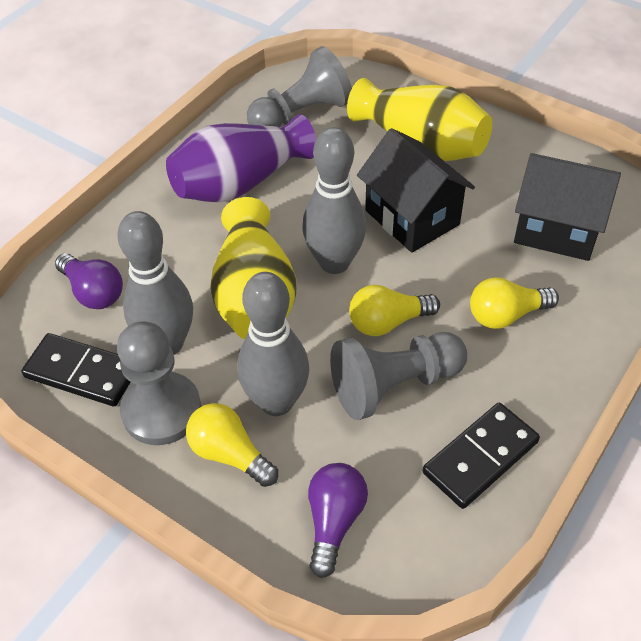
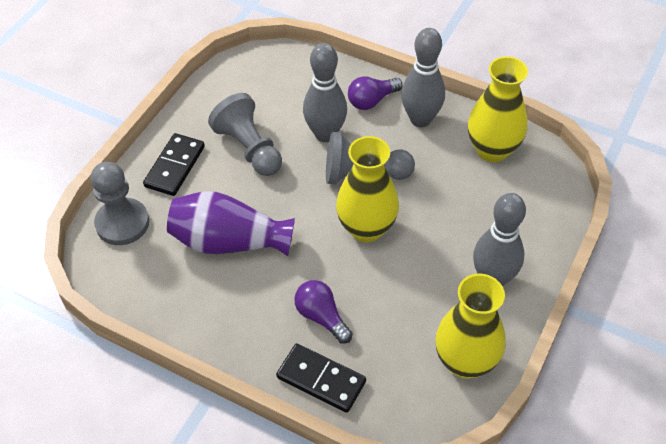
black house: [357,128,475,253] [514,153,621,261] = 2 -> none = 0
yellow light bulb: [186,403,278,487] [349,285,440,336] [470,277,559,329] = 3 -> none = 0
yellow vase: [210,197,297,339] [347,78,492,161] = 2 -> [336,136,399,242] [435,274,506,379] [468,56,528,162] = 3

